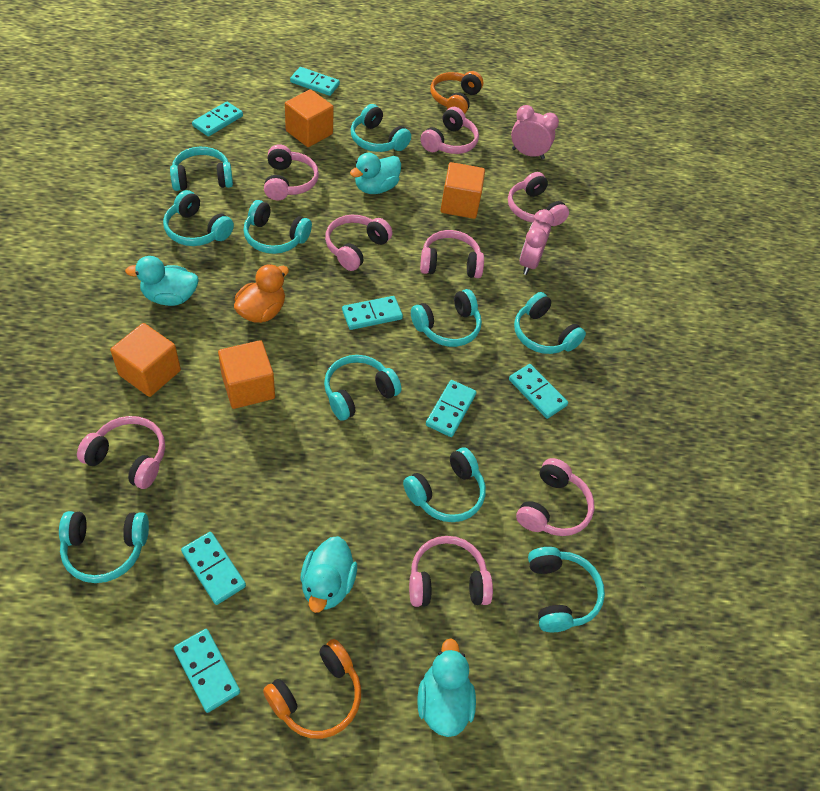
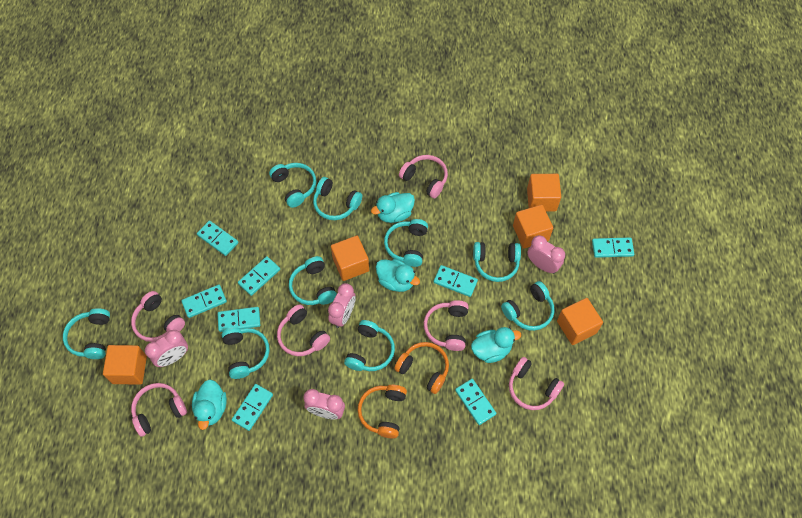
orange cube: [110,323,181,397] [218,340,275,409] [285,89,334,147] [440,162,485,219] = 4 -> [103,345,147,385] [331,235,369,281] [513,205,553,249] [527,174,561,212] [557,298,603,345] = 5
orange duck: [234,264,289,323] = 1 -> none = 0
pink clock: [511,105,559,159] [519,209,554,275] = 2 -> [145,330,188,367] [303,389,345,419] [328,283,356,328] [527,235,565,274] = 4
pink headphones: [77,416,165,489] [264,144,319,200] [325,215,392,271] [409,536,493,607] [420,107,479,154] [420,230,484,278] [508,172,569,226] [516,458,594,536] = 8 -> [131,291,185,342] [131,383,187,437] [277,304,330,356] [399,155,448,198] [424,300,469,351] [509,357,564,410] = 6
turquoise domino: [174,629,240,713] [181,532,246,605] [192,102,243,137] [290,67,340,96] [342,296,403,330] [426,380,476,437] [509,364,568,419] = 7 -> [181,285,227,318] [197,220,238,256] [218,307,260,332] [232,384,273,431] [238,256,280,296] [434,265,478,297] [455,379,496,425] [592,238,634,258] = 8
turquoise headphones: [59,511,149,583] [163,190,234,246] [170,147,233,191] [243,200,312,254] [324,355,401,421] [351,104,411,152] [403,447,486,522] [411,289,482,347] [514,292,586,354] [528,547,605,632] = 10 -> [63,308,110,359] [222,327,270,379] [269,163,316,208] [289,256,337,305] [313,177,362,220] [344,320,395,371] [384,219,428,267] [473,242,521,282] [501,281,554,331] = 9

